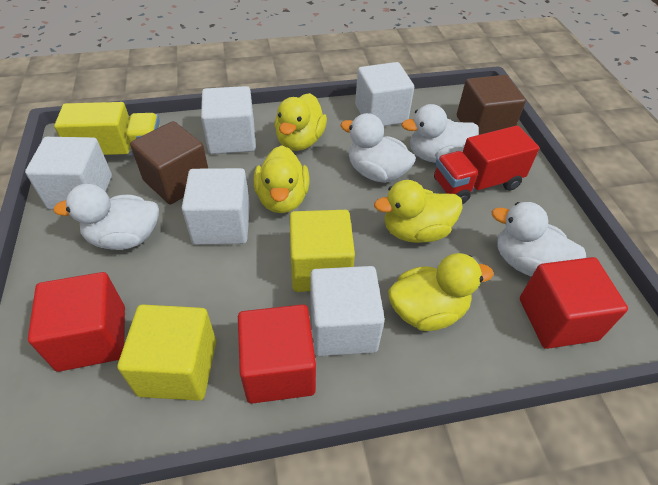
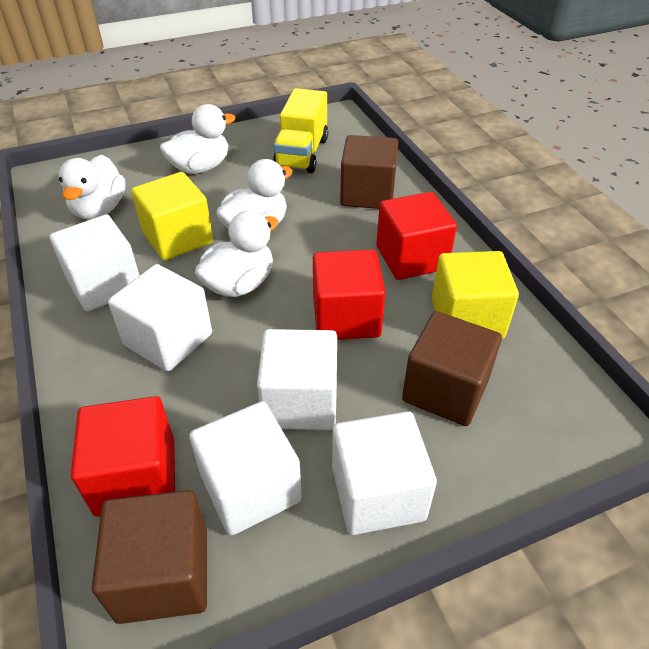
brown cube: [130,121,208,204] [457,75,526,135] = 2 -> [92,490,207,624] [340,135,398,209] [402,311,502,426] = 3
red truck: [434,126,540,204] = 1 -> none = 0
yellow duck: [254,145,310,213] [275,93,327,151] [374,180,463,243] [388,253,493,331] = 4 -> none = 0

